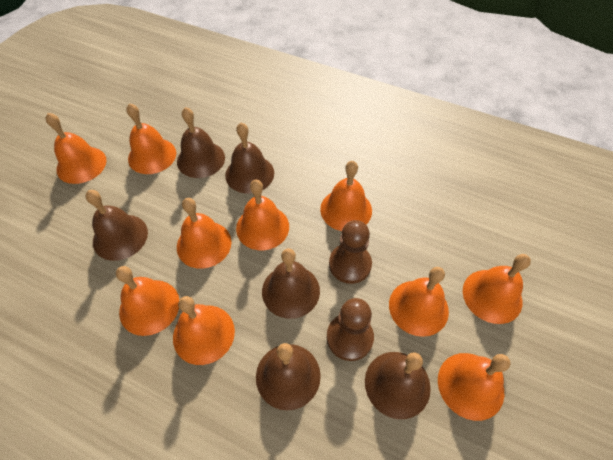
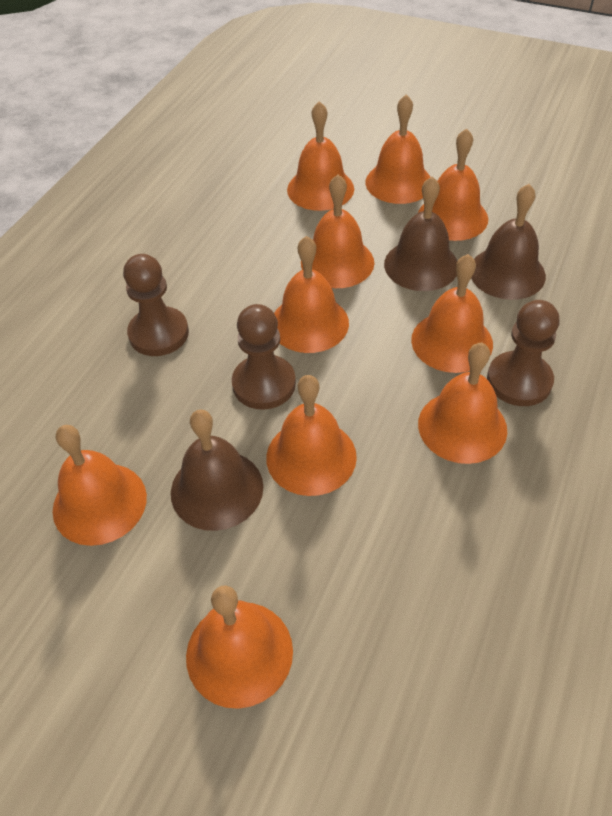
brown bell: [86,190,148,261] [177,107,225,178] [225,123,274,194] [256,343,321,411] [262,248,320,319] [365,352,431,419] = 6 -> [171,410,263,531] [384,176,457,291] [471,184,546,300] = 3
brown pawn: [327,298,374,361] [329,220,372,284] = 2 -> [123,254,189,356] [232,304,296,410] [487,300,559,406] = 3

